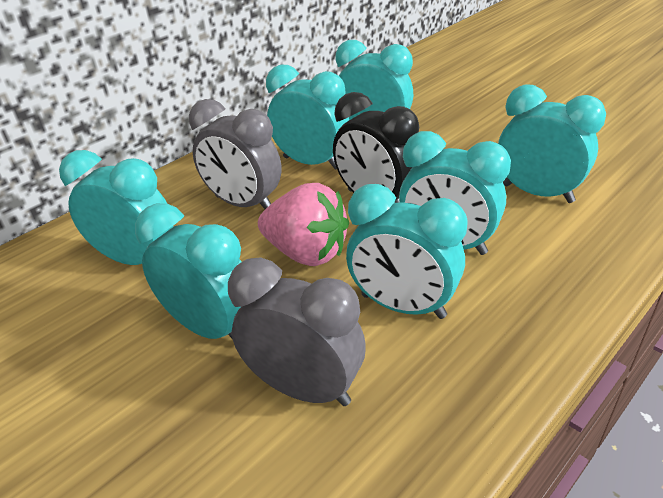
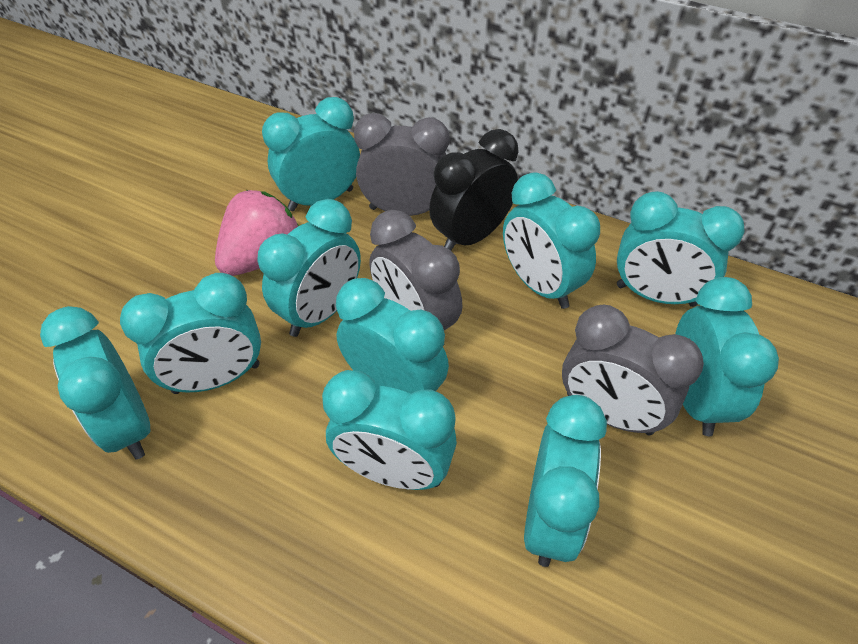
grey clock: [189,99,282,209] [228,257,366,406] = 2 -> [354,113,449,216] [369,210,462,346] [562,304,704,435] = 3
turquoise clock: [59,150,173,265] [135,203,241,340] [266,65,349,170] [336,40,414,120] [346,184,468,319] [399,131,511,255] [498,84,606,203] = 7 -> [40,306,151,459] [120,273,261,394] [258,199,361,337] [262,97,360,211] [322,370,457,490] [336,278,449,394] [503,172,600,309] [524,395,607,567] [617,191,745,307] [675,277,779,436] = 10

